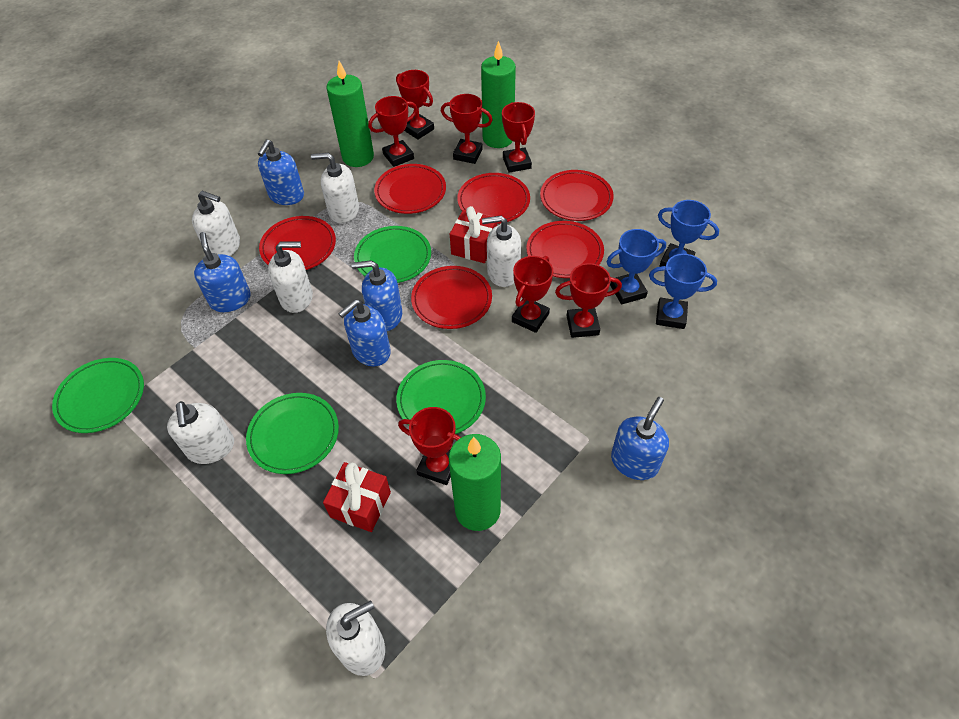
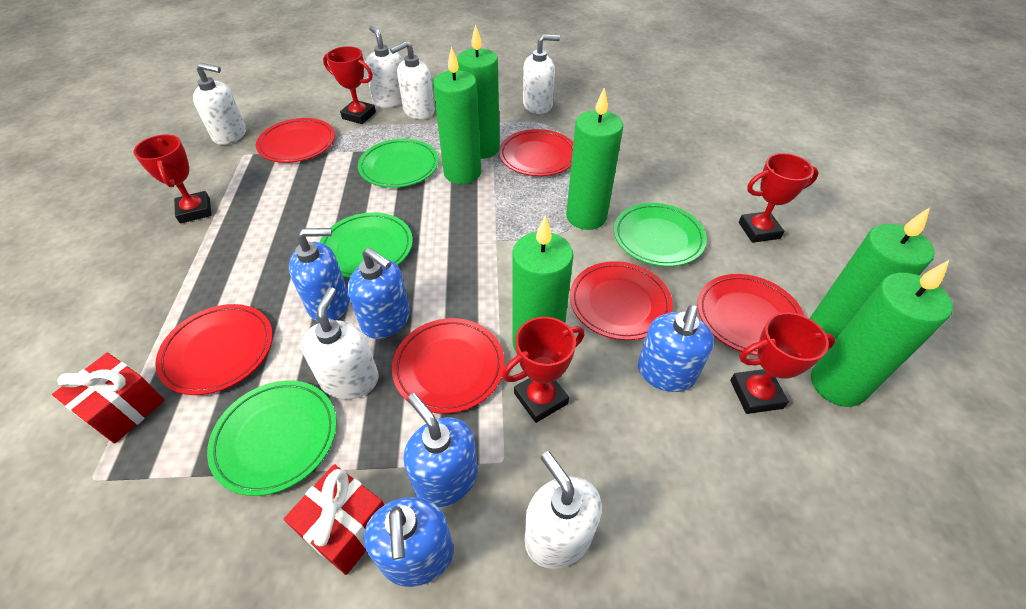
blue trophy: [607,229,666,304] [649,254,717,329] [658,200,719,267] = 3 -> none = 0
green candle: [326,61,374,167] [449,434,501,531] [481,41,516,148] = 3 -> [433,47,481,184] [457,24,500,159] [512,216,573,352] [566,88,623,230] [810,207,935,340] [811,260,953,407] = 6
red trophy: [368,96,417,167] [396,70,434,140] [398,407,461,485] [441,94,493,164] [502,102,535,173] [512,256,554,333] [555,263,622,338] = 7 -> [133,134,211,223] [323,46,376,124] [502,317,584,423] [730,312,836,414] [739,153,819,243] = 5

